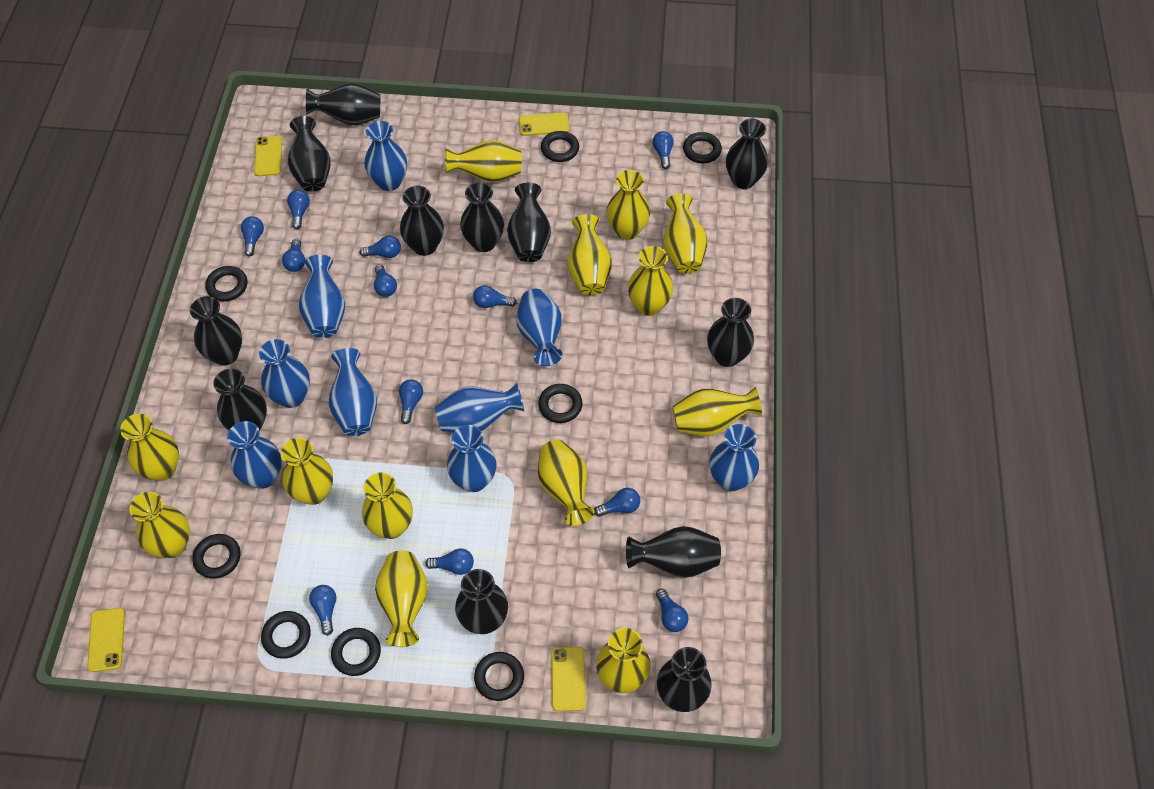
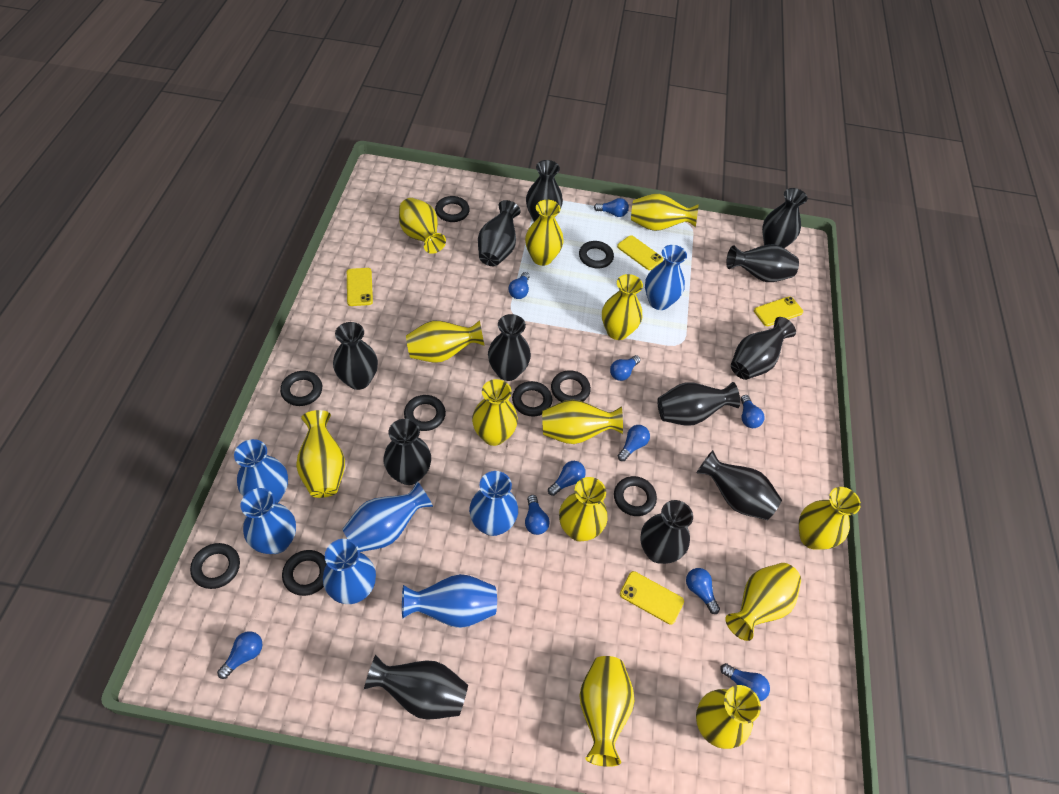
black ring: [192,534,241,579] [205,266,247,301] [261,611,311,659] [331,628,381,676] [474,652,524,701] [538,384,583,423] [541,131,579,162] [683,132,722,163] = 8 -> [190,543,240,589] [280,371,322,406] [282,550,327,596] [404,395,446,431] [435,196,470,222] [512,381,552,416] [551,370,591,402] [579,241,614,269] [614,476,657,516] = 9
blue light bulb: [241,216,264,257] [282,239,305,272] [287,190,310,229] [309,585,336,635] [360,236,401,258] [374,264,397,297] [399,379,423,424] [425,548,474,575] [473,285,517,308] [594,488,640,517] [652,131,674,169] [656,589,689,632] = 12 -> [217,631,263,679] [509,272,529,299] [525,495,550,535] [548,461,586,496] [594,198,629,217] [610,355,640,381] [618,425,650,461] [686,568,720,614] [720,663,770,701] [741,395,764,428] = 10
blue vase: [227,421,282,489] [259,339,310,408] [299,255,345,338] [329,348,377,436] [365,121,407,191] [435,383,524,433] [447,425,497,492] [516,289,563,366] [709,424,759,491] = 9 -> [234,439,288,503] [241,488,296,554] [323,539,376,604] [342,481,433,552] [402,574,497,628] [469,471,518,536] [645,245,687,310] = 7

